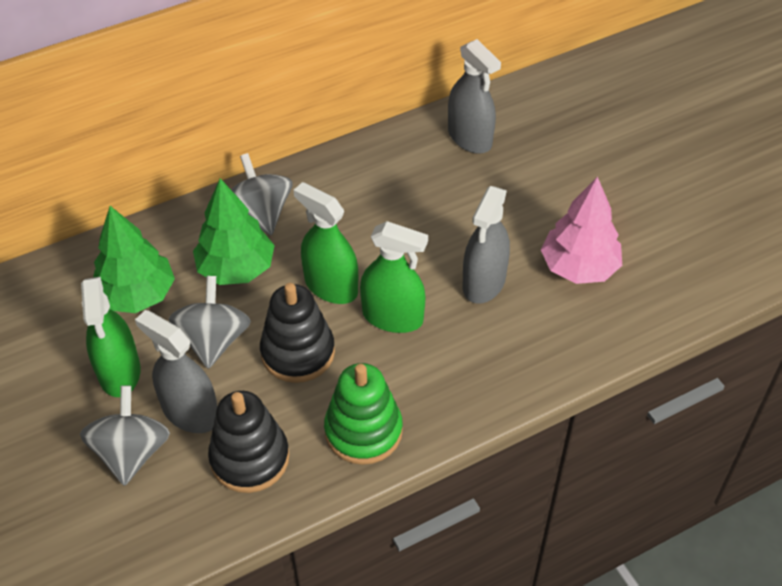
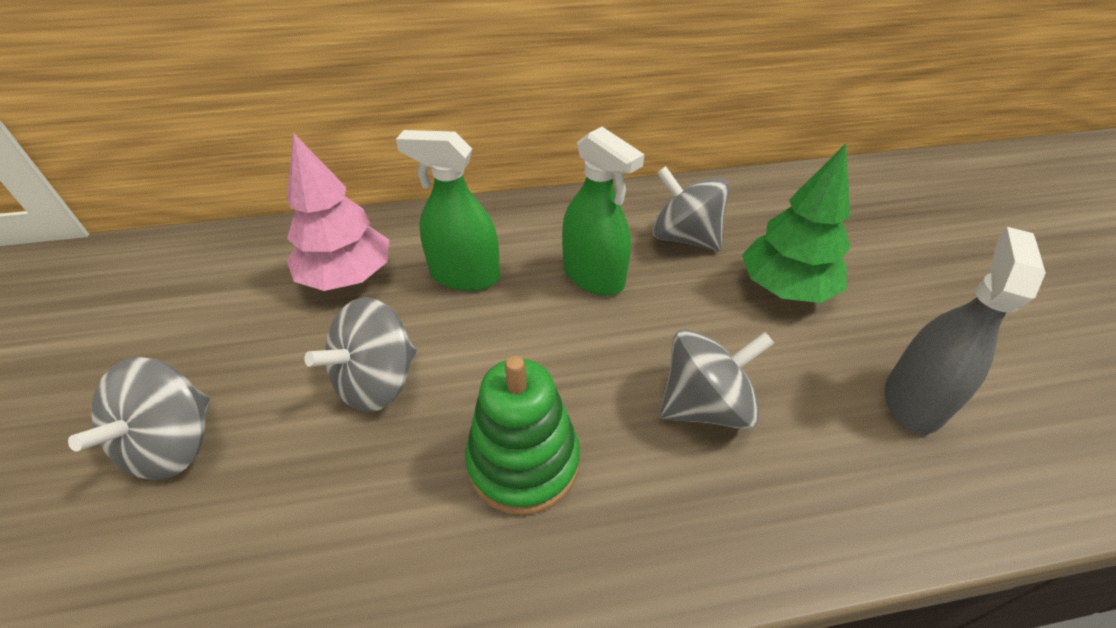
black stacking toy: [208,391,289,493] [260,283,335,383] = 2 -> none = 0
green spray bottle: [81,277,140,397] [293,182,358,304] [360,221,428,333] = 3 -> [396,130,500,291] [562,127,645,295] = 2
green tree: [93,206,175,313] [193,178,275,285] = 2 -> [742,144,851,303] = 1
grey spinning top: [80,385,170,486] [169,276,251,369] [231,153,293,235] = 3 -> [68,357,210,480] [304,297,417,412] [652,166,730,251] [660,329,775,429] = 4
grey spray bottle: [135,310,217,433] [448,39,501,154] [463,186,510,304] = 3 -> [885,227,1046,434] = 1

